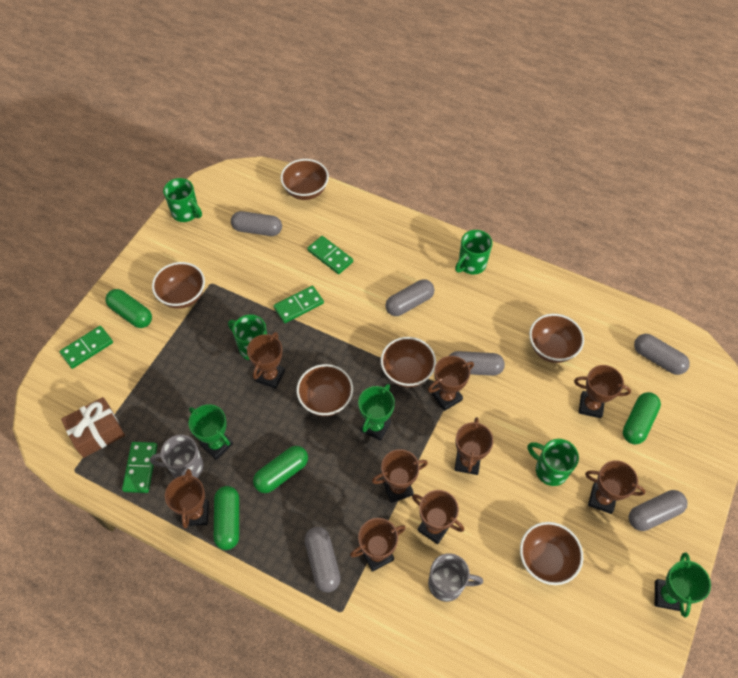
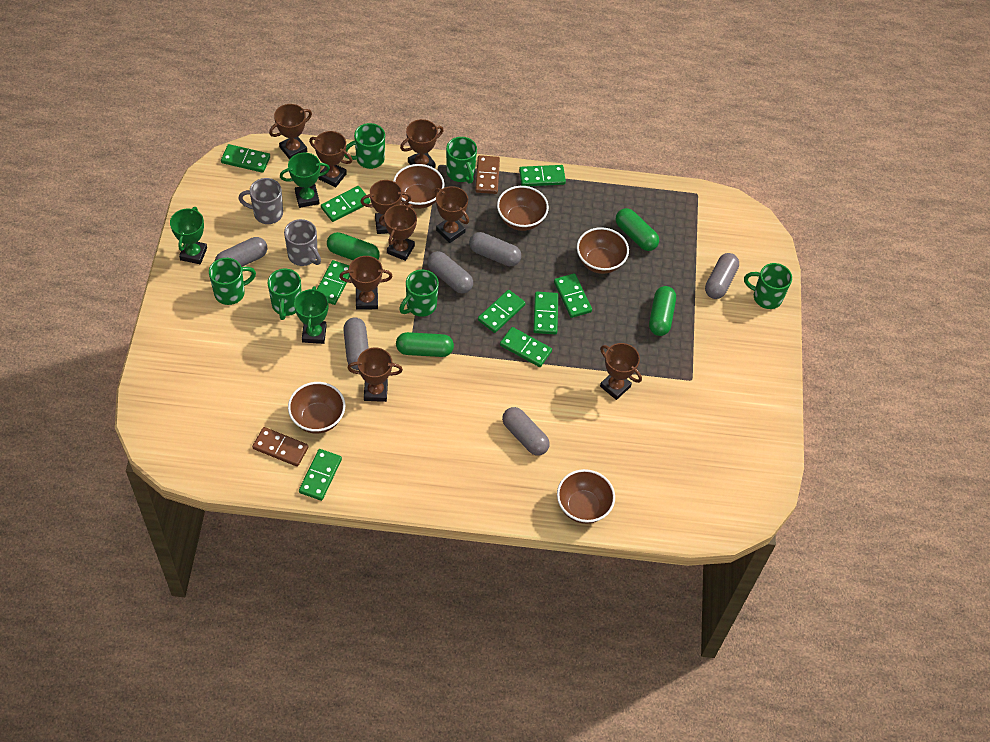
brown bowl: [152,262,205,309] [280,159,329,200] [297,364,353,416] [381,337,436,387] [520,522,583,585] [529,314,584,363] = 6 -> [288,382,345,434] [393,164,444,209] [497,186,549,231] [557,469,615,524] [577,227,629,274] = 5
brown domino: none = 0 -> [252,427,309,467] [475,155,500,194] = 2
brown gift: [61,397,125,458] = 1 -> none = 0
green domino: [59,326,113,369] [122,442,157,493] [274,286,324,323] [307,236,353,274] = 4 -> [221,144,270,173] [299,449,342,501] [317,260,350,305] [321,186,371,222] [478,290,525,333] [500,327,552,367] [519,165,566,186] [533,292,558,334] [554,273,592,318] = 9
green mug: [163,178,202,222] [228,314,267,360] [455,230,493,274] [528,439,579,486] = 4 -> [209,258,256,305] [268,269,302,320] [344,123,385,169] [399,270,439,317] [446,137,477,184] [744,263,792,309] = 6

